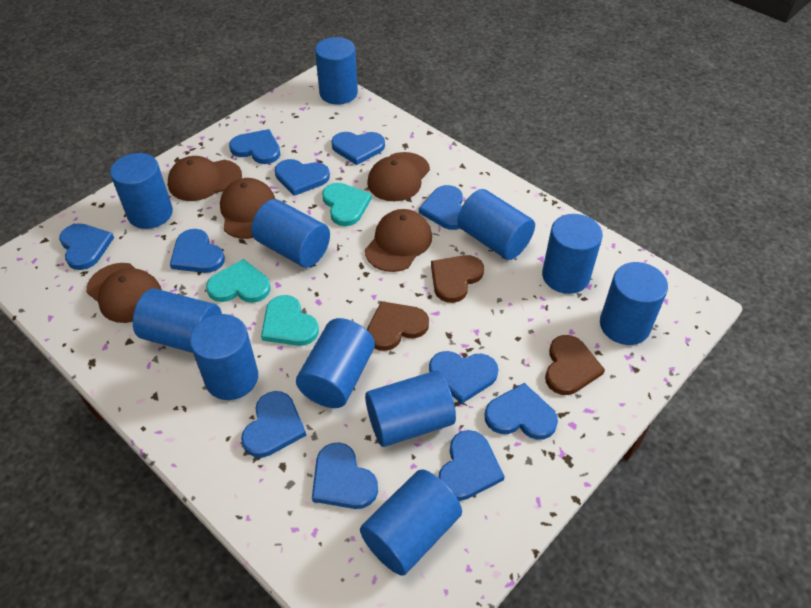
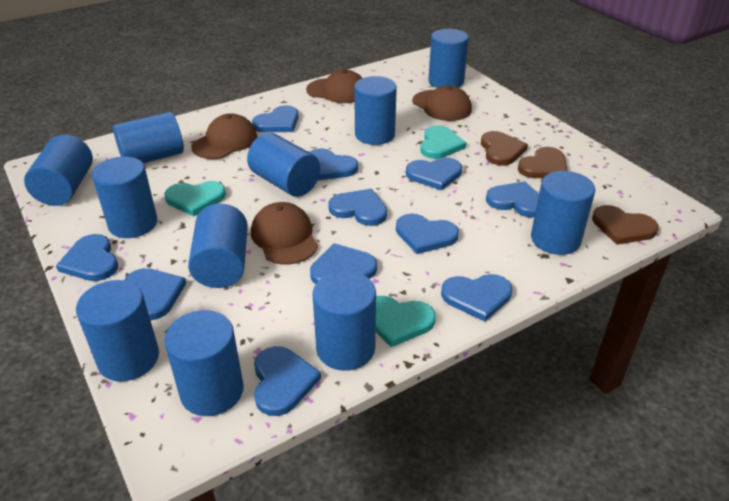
brown cap: [86,263,162,323] [168,156,242,201] [220,178,275,239] [365,209,432,272] [367,152,430,201] = 5 -> [191,113,257,159] [251,202,318,265] [306,70,362,103] [412,85,472,121] = 4

